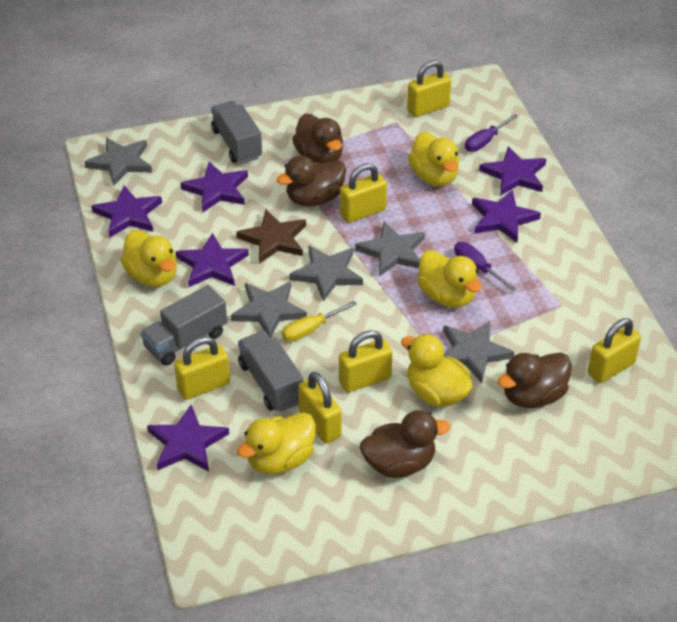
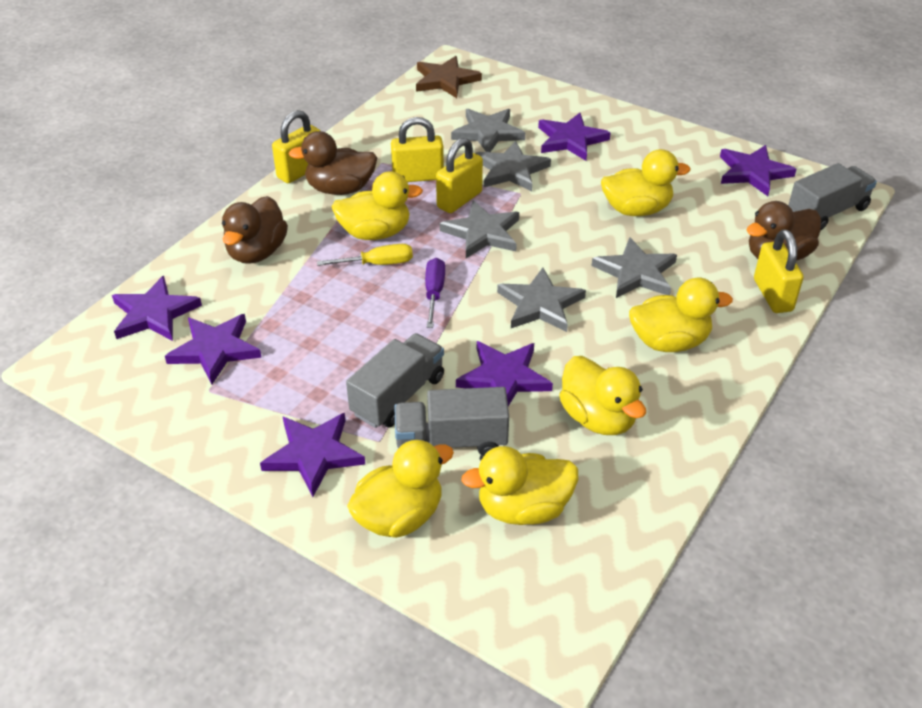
brown duck: [276,155,346,207] [292,114,343,164] [360,410,450,478] [498,352,572,408] = 4 -> [222,196,288,264] [288,131,377,195] [747,201,821,261] = 3
purple screwdriver: [454,242,516,291] [465,114,518,152] = 2 -> [425,258,445,328] = 1
yellow duck: [120,230,177,287] [237,412,316,474] [401,334,473,407] [408,132,459,186] [417,250,482,308] = 5 -> [332,171,423,240] [347,439,454,538] [461,446,578,525] [559,356,646,435] [601,149,691,216] [629,277,733,352] = 6
yellow padlock: [174,337,230,400] [298,372,342,444] [339,330,392,393] [340,163,387,223] [407,60,451,117] [588,318,641,383] = 6 -> [272,110,320,183] [391,117,444,182] [436,138,483,213] [754,229,804,313] = 4

